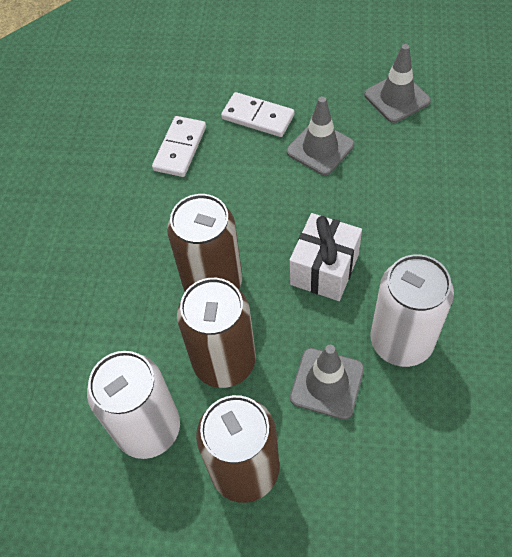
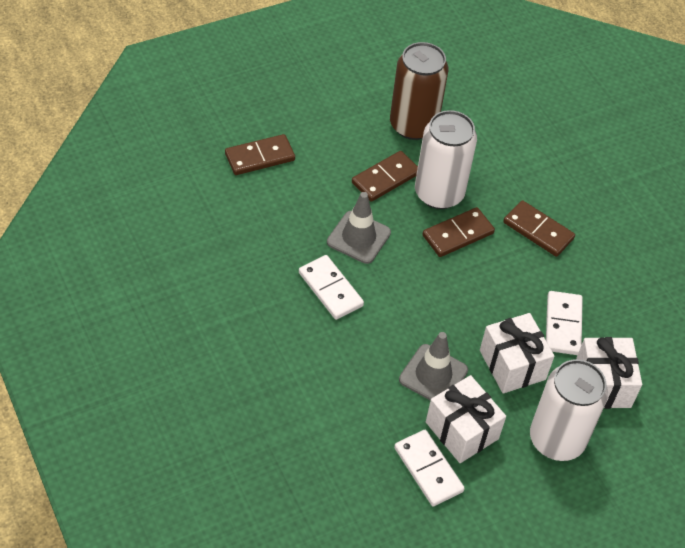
brown can: [167,194,242,291] [177,278,256,388] [196,395,279,503] = 3 -> [390,42,448,140] = 1
brown domino: none = 0 -> [225,134,295,175] [352,151,418,202] [423,207,495,257] [503,200,575,257] = 4
grey traffic cone: [287,96,354,175] [290,345,364,420] [364,44,431,123] = 3 -> [327,192,391,264] [399,332,468,401] = 2
white domino: [152,116,206,177] [221,92,295,137] = 2 -> [299,255,364,320] [394,430,465,507] [546,291,583,355] = 3
white gift: [289,213,362,301] = 1 -> [426,375,506,463] [480,313,555,393] [576,337,642,409] = 3

